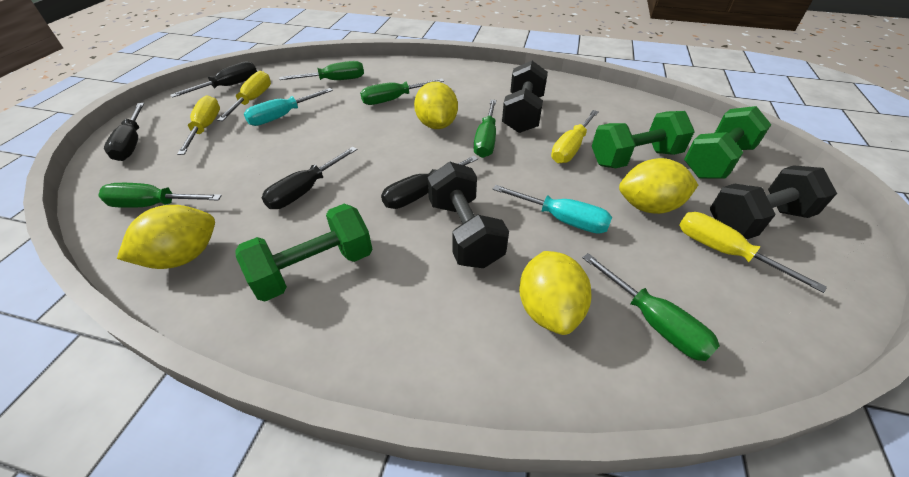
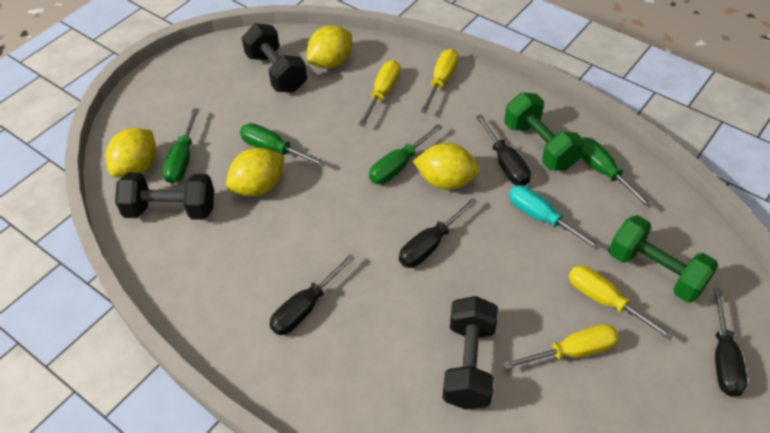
green dumbbell: [235,204,372,301] [592,111,695,168] [684,106,771,179] = 3 -> [504,93,584,171] [609,215,718,303] = 2
green screwdriver: [98,183,222,208] [279,61,364,80] [360,79,444,105] [474,100,496,158] [582,253,720,361] = 5 -> [162,108,199,184] [240,123,326,167] [369,124,443,184] [581,137,653,208] = 4
turquoise screwdriver: [244,88,333,126] [493,185,612,234] = 2 -> [509,185,602,251] = 1

